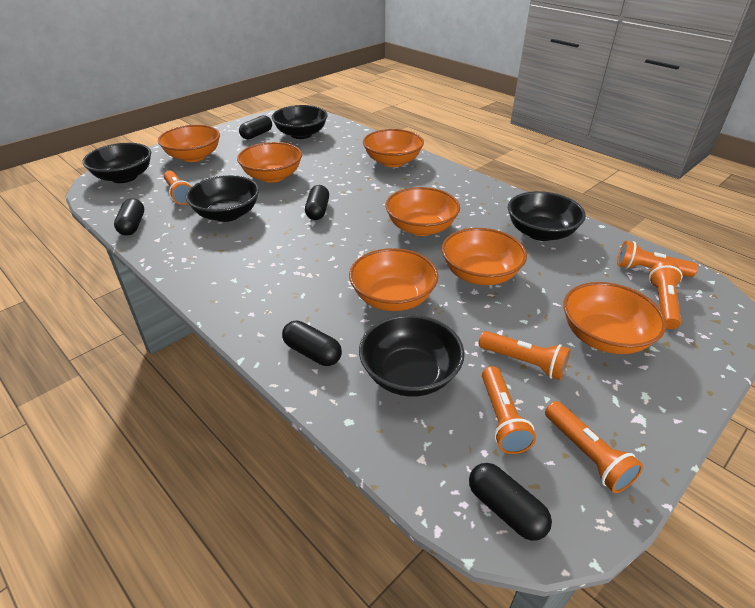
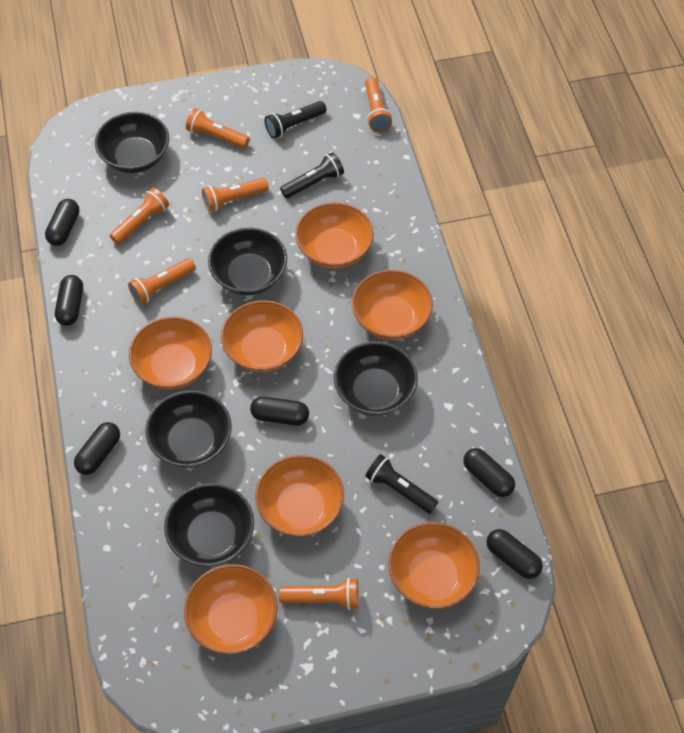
black capsule: [114,198,144,236] [239,115,272,139] [282,321,342,366] [305,185,329,220] [469,463,552,541] = 5 -> [45,199,79,246] [55,275,83,326] [74,422,120,475] [250,397,309,426] [463,448,515,497] [486,529,543,579] = 6
black flashlight: none = 0 -> [265,101,327,139] [280,152,344,198] [365,454,438,514] = 3

